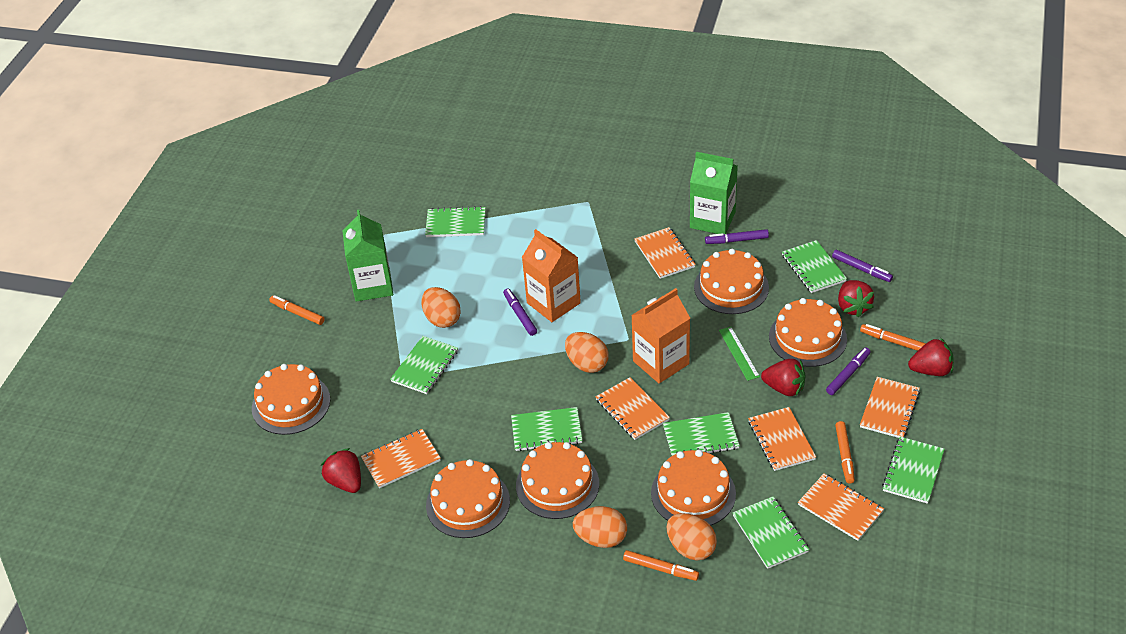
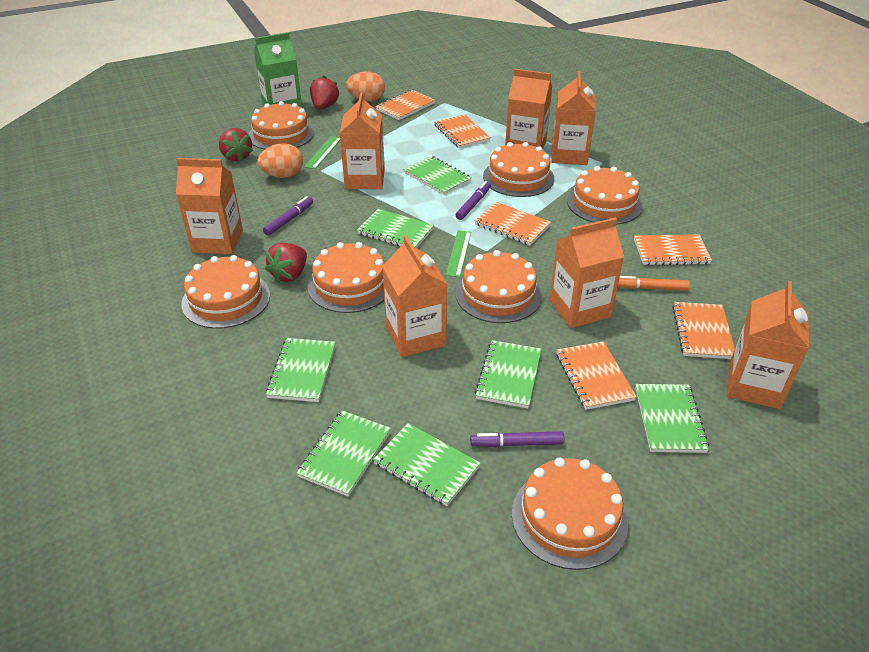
green carton: [342,210,393,302] [690,152,738,234] = 2 -> [254,32,302,108] = 1
green ruler: [719,327,760,381] = 1 -> [304,136,340,169] [446,230,471,277] = 2
orange cake: [252,364,330,435] [426,459,510,538] [516,442,599,519] [651,450,736,526] [694,249,769,314] [769,298,847,367] = 6 -> [182,255,270,329] [249,101,314,150] [307,242,385,313] [455,250,542,323] [483,142,554,197] [512,457,628,570] [567,166,642,225] = 7
orange carton: [522,229,581,322] [631,288,690,383] = 2 -> [176,158,243,254] [340,92,385,189] [382,235,448,357] [505,69,552,149] [549,217,624,328] [551,71,596,165] [727,281,809,409] = 7
orange egg: [421,287,461,328] [565,332,609,373] [573,506,627,548] [667,513,717,561] = 4 -> [257,143,303,178] [346,71,385,102] = 2
orange marker: [269,295,325,325] [623,550,699,581] [835,421,855,484] [860,324,926,351] = 4 -> [618,276,690,291] = 1
purple marker: [503,288,537,336] [705,229,769,244] [826,348,870,395] [832,250,893,282] = 4 -> [263,196,313,236] [456,181,491,220] [470,431,564,447] = 3
red strawberry: [321,448,361,493] [761,359,806,396] [838,280,874,317] [908,338,954,376] = 4 -> [219,128,253,162] [265,243,307,283] [310,76,339,110] = 3

